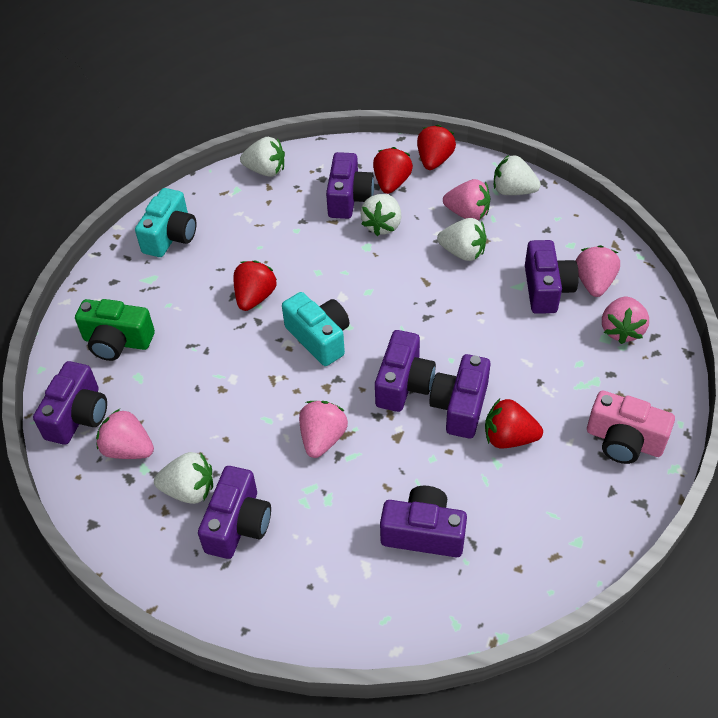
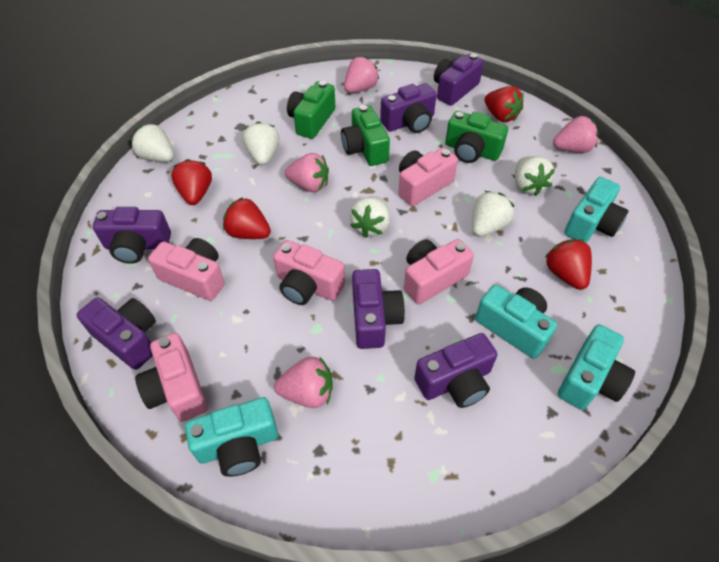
green camera: [75,299,155,361] = 1 -> [287,81,335,139] [341,105,390,166] [445,111,508,163] = 3
pink camera: [587,390,675,464] = 1 -> [135,333,208,422] [148,238,225,301] [273,240,345,305] [398,148,458,206] [404,239,474,304] = 5
pink strawberry: [96,409,154,459] [299,401,348,458] [443,179,491,220] [576,245,620,297] [602,297,649,344] = 5 -> [274,356,333,408] [285,153,329,192] [344,56,379,93] [553,116,598,153] = 4
purple camera: [33,361,107,445] [198,466,271,559] [326,152,374,219] [375,330,436,412] [380,486,467,557] [429,354,490,439] [525,240,579,314] = 7 -> [77,297,156,370] [93,207,171,264] [352,269,405,349] [380,83,437,133] [414,333,497,408] [434,53,484,106] = 6
turquoise camera: [135,188,196,257] [282,292,349,366] = 2 -> [185,397,278,477] [475,285,557,359] [558,324,635,410] [564,177,629,243] = 4

